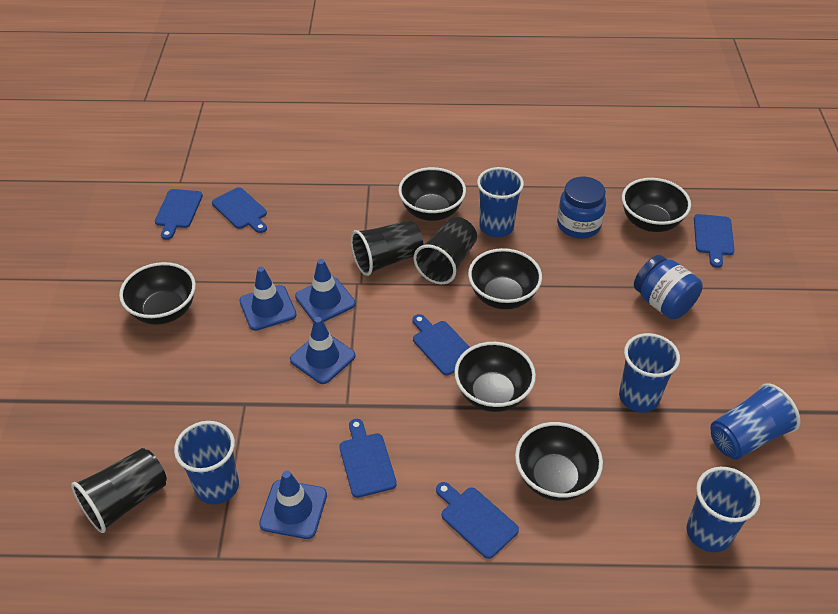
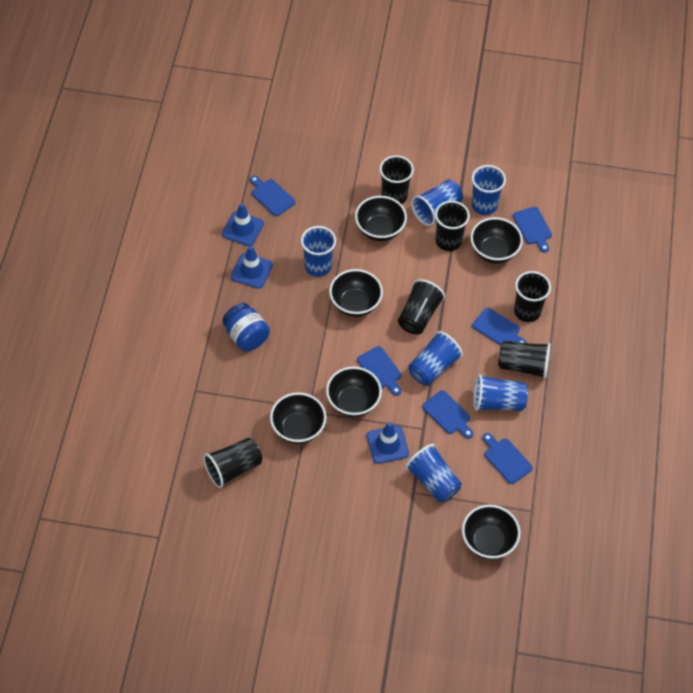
black cup: [71,448,167,533] [351,220,423,276] [413,217,477,284] = 3 -> [203,438,262,488] [379,155,414,204] [398,279,445,334] [435,201,470,251] [498,341,551,379] [514,271,551,322] = 6
blue cup: [174,421,239,504] [477,167,524,237] [619,333,680,413] [686,467,760,553] [711,383,800,460] = 5 -> [301,226,336,277] [405,444,461,502] [408,331,463,385] [411,180,463,226] [471,165,506,215] [474,374,528,411] = 6
blue jar: [557,177,606,239] [634,255,703,320] = 2 -> [222,303,270,351] = 1
blue traffic cone: [239,267,296,331] [259,471,327,539] [290,317,355,384] [295,259,356,322] = 4 -> [222,203,264,246] [231,246,273,289] [367,422,409,464] = 3

